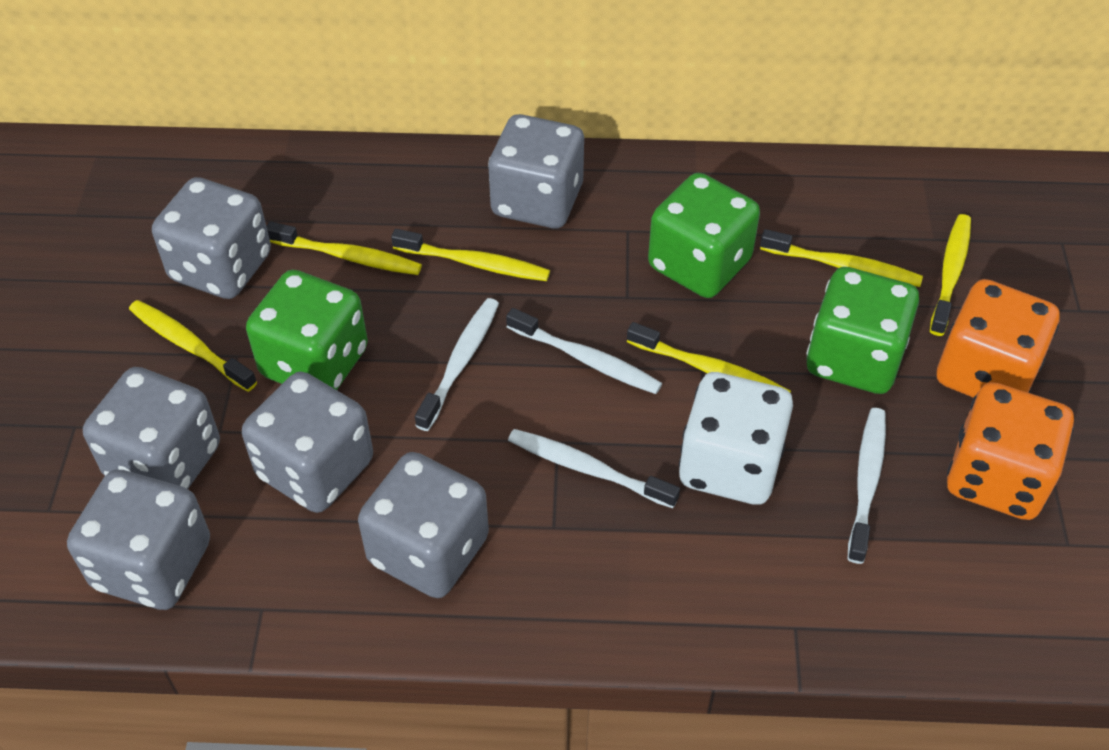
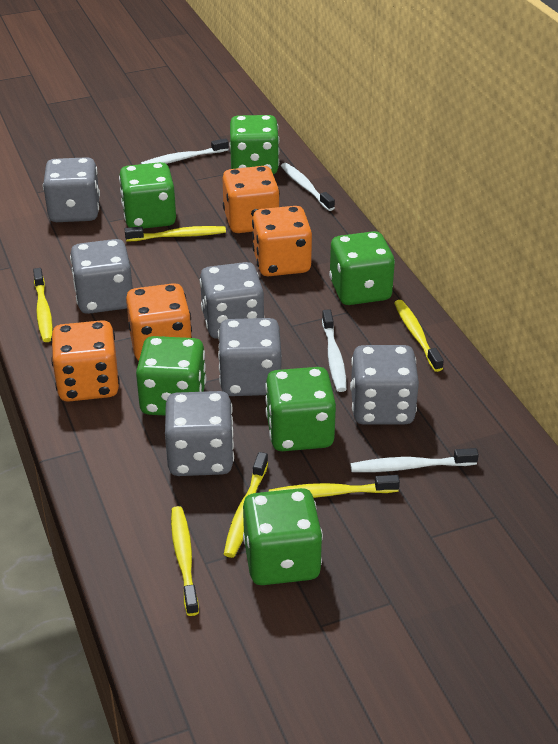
green dice: [246,270,368,390] [648,173,760,298] [806,267,919,394] = 3 -> [119,162,176,229] [136,336,206,415] [230,115,279,174] [243,488,323,585] [265,367,336,451] [329,231,395,305] = 6
orange dice: [937,279,1060,398] [947,382,1074,520] = 2 -> [51,320,120,402] [126,283,192,361] [222,166,280,233] [252,206,312,276] = 4
white dice: [679,372,793,505] = 1 -> none = 0

